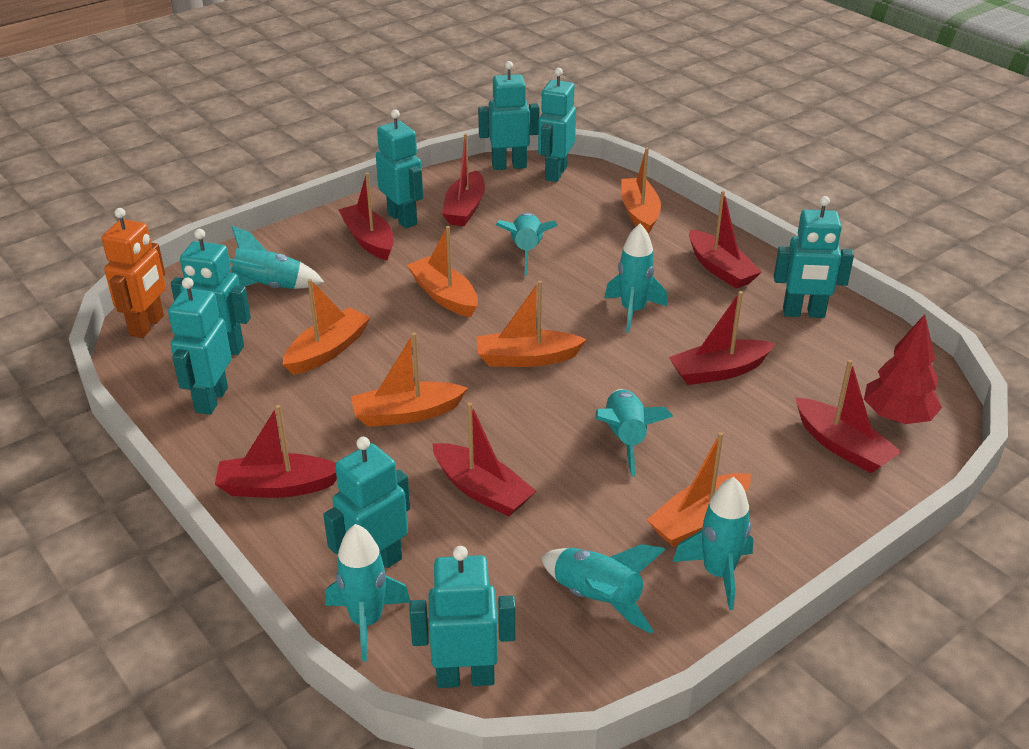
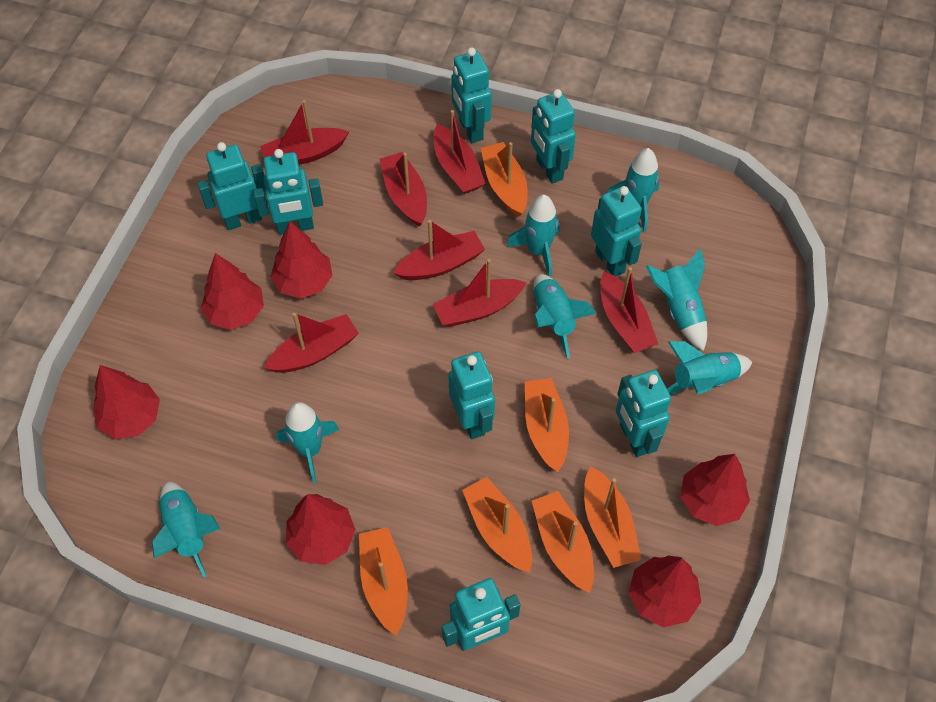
orange robot: [102,208,166,338] = 1 -> none = 0
red tree: [864,314,942,424] = 1 -> [93,365,160,439] [201,253,264,330] [270,222,333,299] [286,494,356,565] [629,556,701,627] [680,454,750,526] = 6

